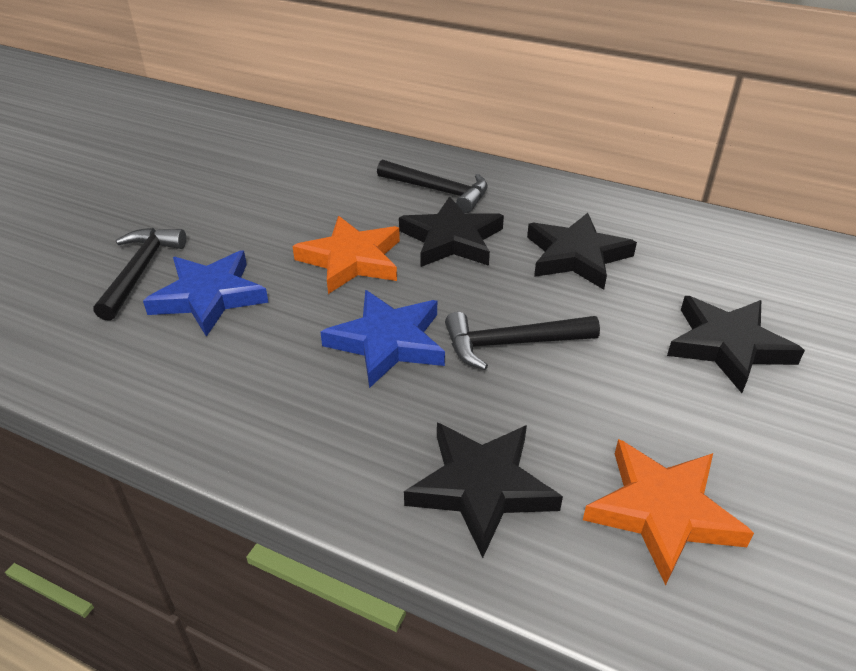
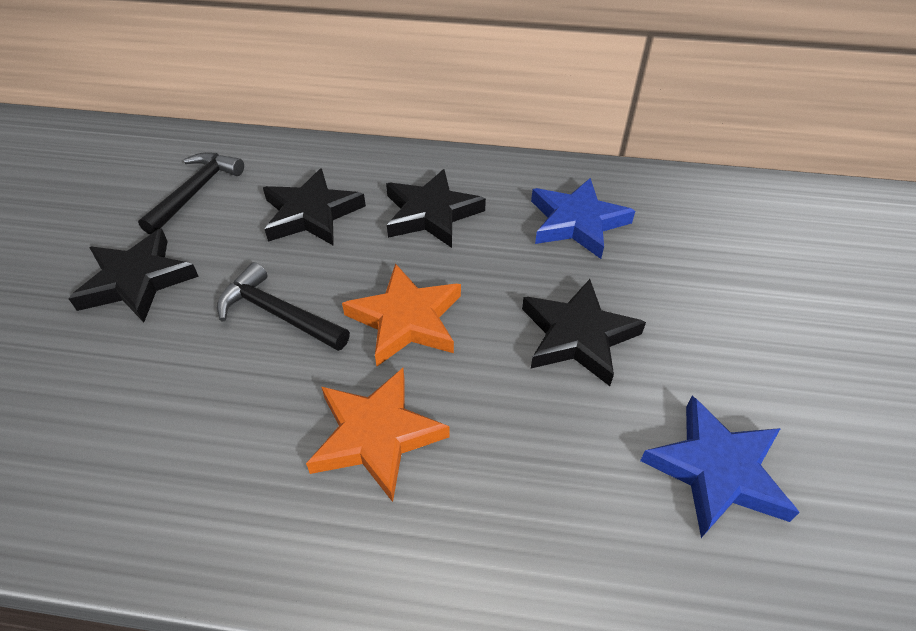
black hammer: [94,228,186,321] [377,159,487,213] [445,312,600,370] = 3 -> [138,152,244,234] [217,262,350,351] = 2

